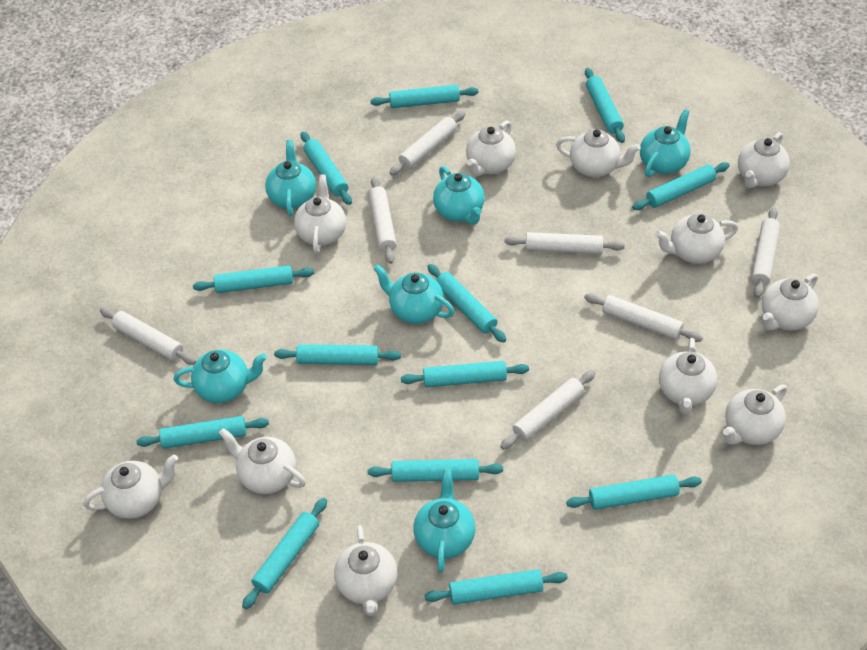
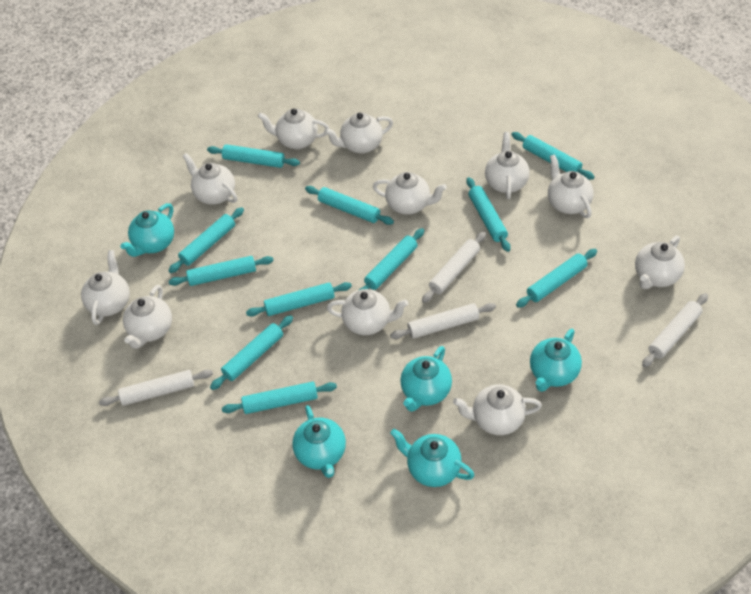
turquoise rolling pin: [136,416,269,449] [193,265,314,293] [242,498,327,609] [274,344,401,365] [301,132,352,205] [368,459,503,482] [370,85,479,108] [401,361,529,387] [425,569,568,605] [427,264,506,342] [566,475,702,510] [585,68,625,143] [632,162,730,210] = 13 -> [168,207,244,273] [169,256,274,286] [207,144,300,168] [210,315,293,390] [222,382,337,414] [246,282,352,317] [305,186,394,225] [359,228,424,290] [466,177,511,252] [511,132,595,180] [516,249,597,308] = 11
turquoise teapot: [174,349,267,403] [265,140,316,216] [373,264,455,324] [413,469,475,572] [433,166,485,225] [640,109,691,177] = 6 -> [120,203,174,257] [292,405,346,478] [390,429,474,487] [400,346,452,412] [530,329,582,392] = 5
white rolling pin: [100,307,196,365] [369,176,397,264] [390,111,466,175] [500,370,595,450] [504,232,625,254] [584,293,703,342] [751,207,780,298] = 7 -> [99,370,213,406] [390,303,496,339] [422,231,486,303] [642,293,708,367] = 4

